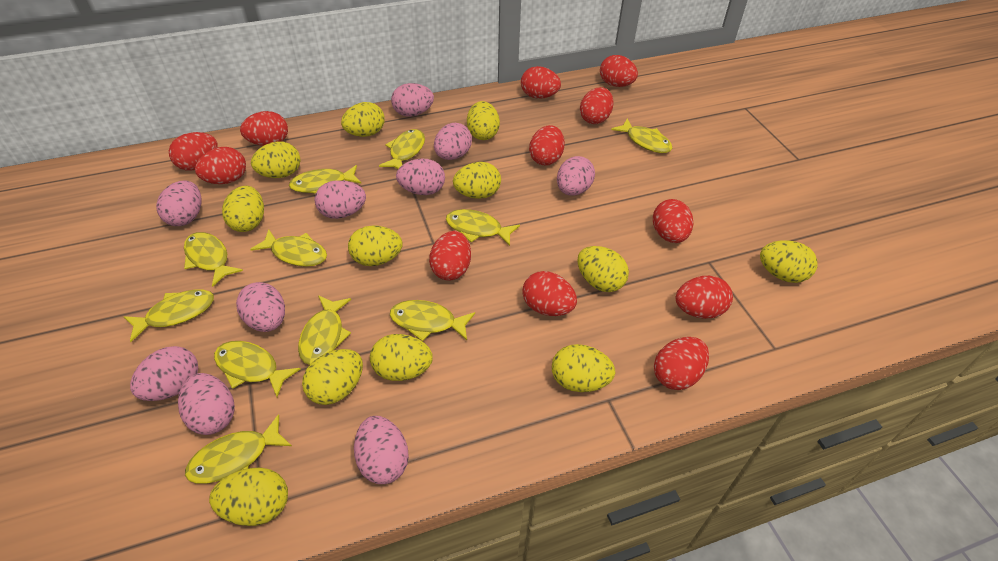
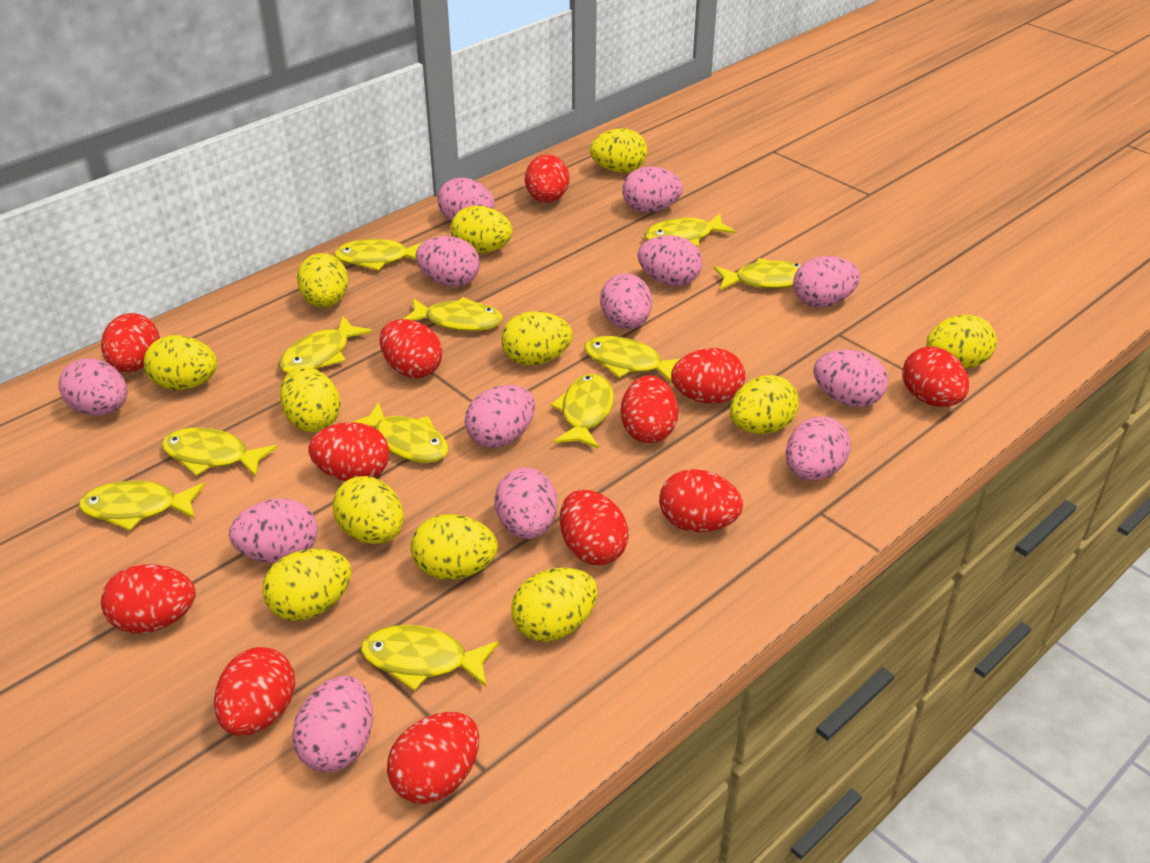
pink egg: [130,346,198,401] [156,181,202,226] [178,373,235,435] [236,282,285,332] [314,180,366,219] [354,416,409,484] [391,83,434,117] [396,159,445,195] [434,123,472,160] [557,156,595,196] = 10 -> [58,358,128,416] [229,498,318,563] [292,676,373,772] [416,236,480,287] [438,178,495,221] [465,385,535,448] [495,467,557,539] [600,273,652,329] [622,166,683,213] [637,235,702,286] [785,416,851,481] [793,256,860,307] [813,349,888,408] = 13

